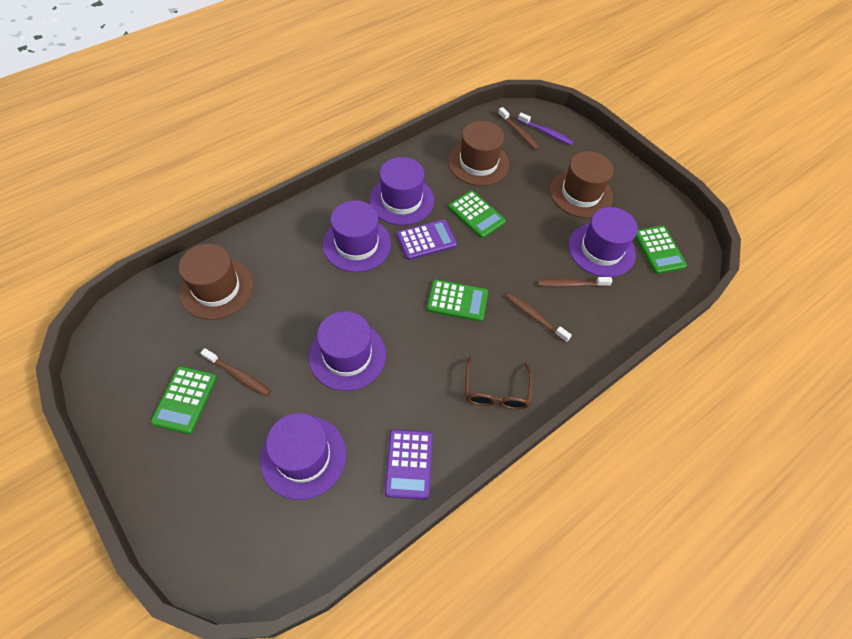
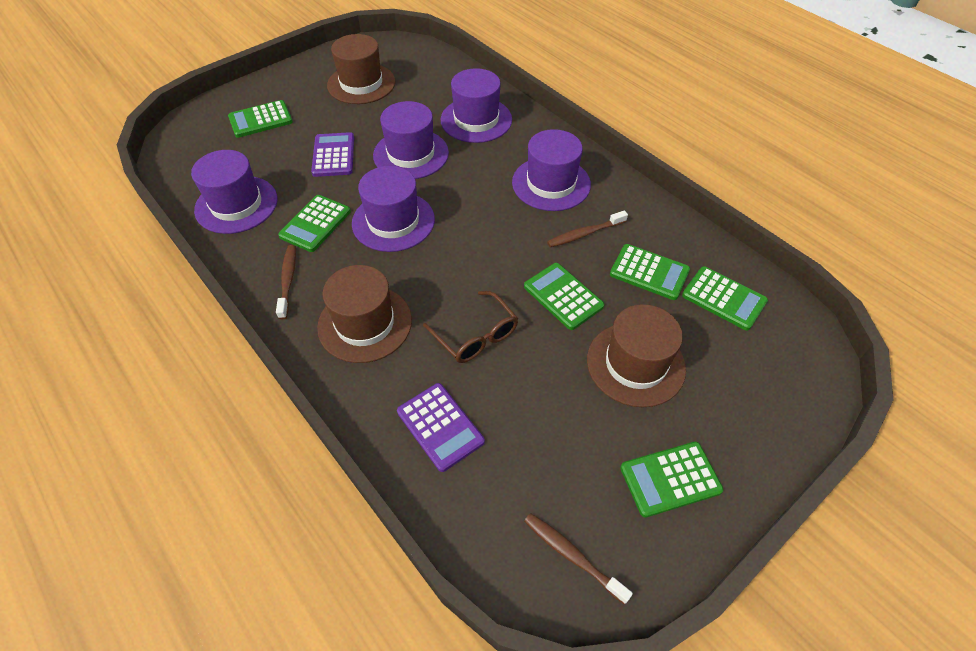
brown toothbrush: [200,348,271,397] [498,107,540,150] [506,293,572,343] [538,277,612,287] = 4 -> [276,245,296,319] [524,513,633,604] [547,210,628,247] = 3
green calculator: [151,366,217,434] [427,279,488,322] [448,191,506,238] [635,226,687,274] = 4 -> [228,100,293,138] [278,195,351,252] [524,263,604,330] [610,244,690,300] [620,442,723,518] [682,266,768,331] = 6
purple toothbrush: [518,112,574,145] = 1 -> none = 0

